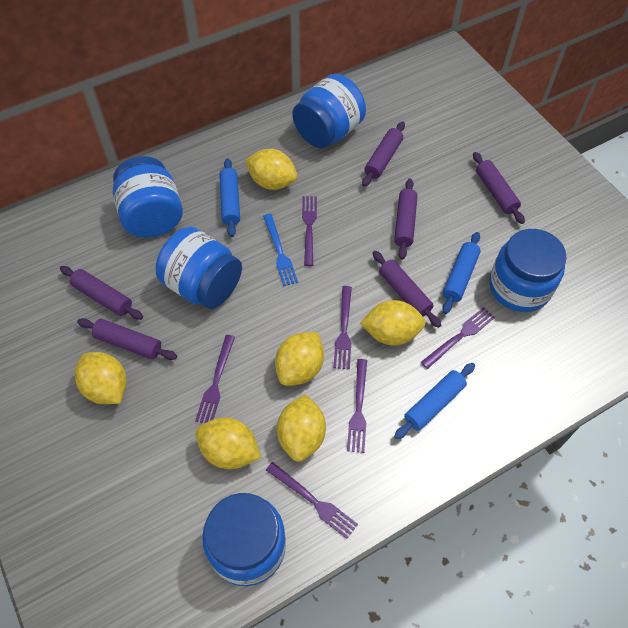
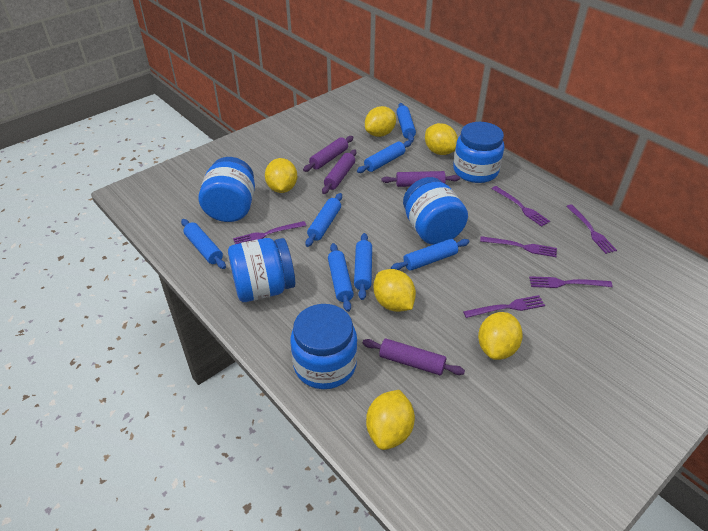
blue fork: [263,214,298,286] = 1 -> none = 0
blue rolling pin: [219,158,240,237] [394,363,475,439] [442,232,481,314] = 3 -> [181,219,226,269] [305,193,342,247] [328,243,354,312] [354,233,372,300] [357,141,412,173] [391,239,470,271] [397,103,416,142] = 7
purple rolling pin: [60,266,143,320] [77,318,177,360] [362,121,405,187] [372,251,441,328] [394,179,418,260] [473,152,525,224] = 6 -> [303,136,353,172] [322,149,356,194] [363,339,465,375] [381,171,460,187] = 4

